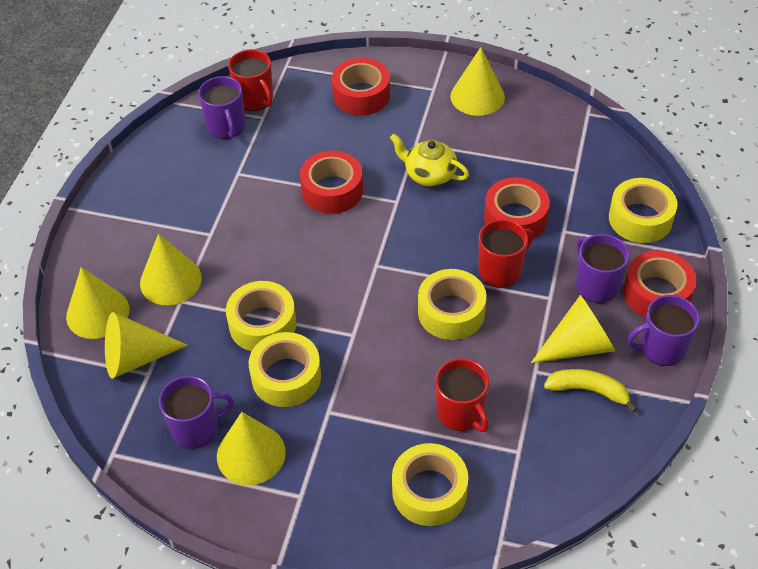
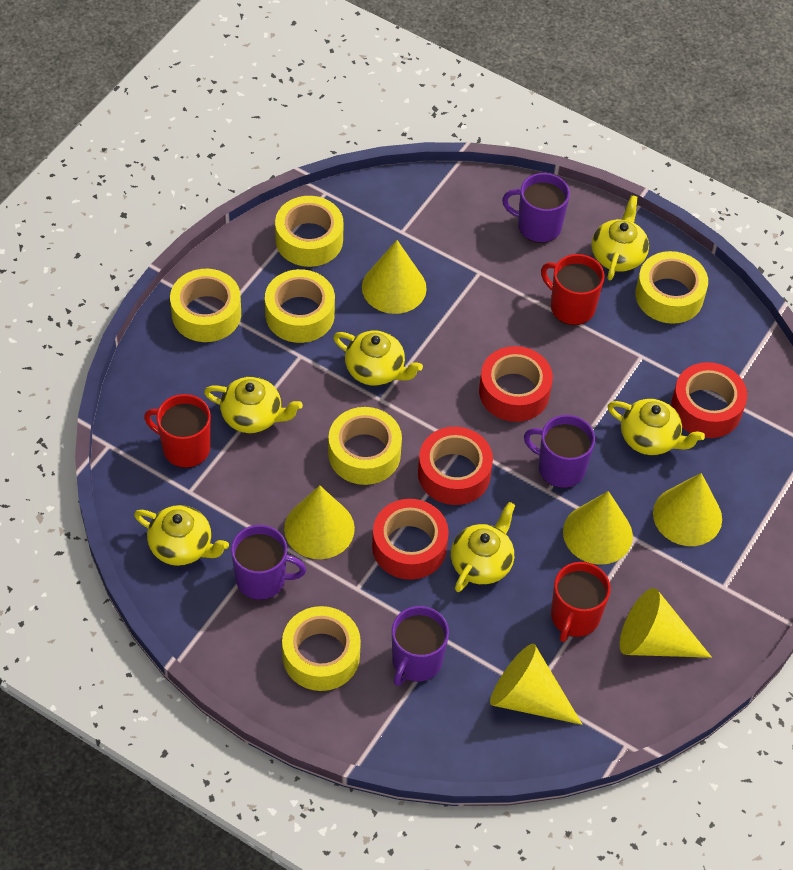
yellow banana: [544,369,637,412] = 1 -> none = 0
yellow tape: [226,281,296,351] [249,332,321,407] [392,443,468,526] [418,269,486,340] [609,178,677,243] = 5 -> [170,269,241,342] [265,269,335,343] [275,196,344,267] [282,606,361,691] [328,407,402,485] [636,251,708,324] = 6
yellow teapot: [390,134,469,187] = 1 -> [134,505,229,566] [204,377,303,433] [333,330,423,386] [451,502,515,592] [591,195,649,280] [608,399,705,455] = 6

